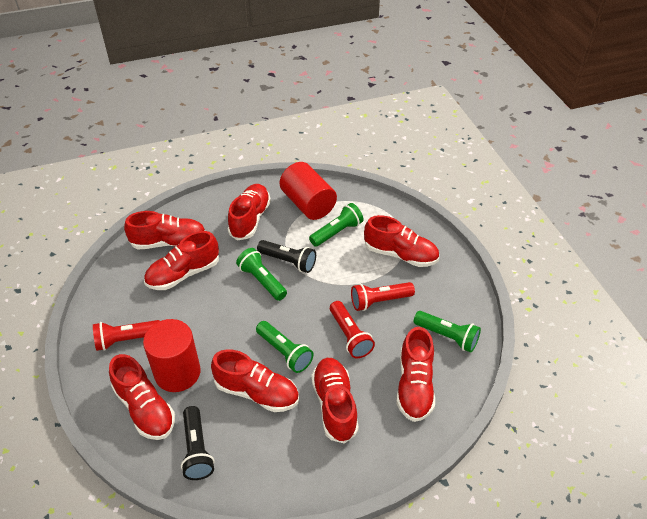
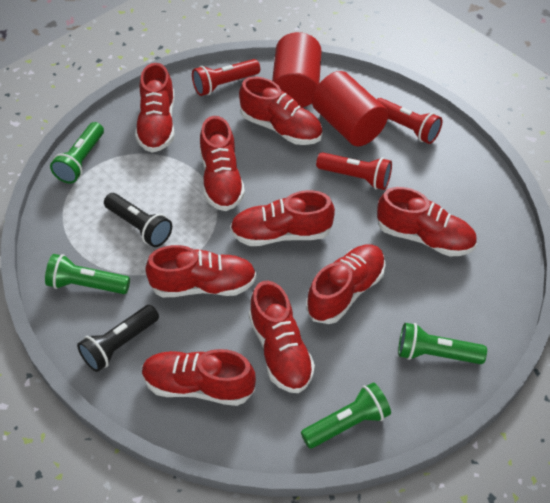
red shoe: [109,354,175,440] [124,211,205,249] [144,231,219,290] [211,349,299,412] [228,184,271,240] [311,358,358,444] [364,215,439,267] [396,327,435,422] = 8 -> [135,63,175,153] [142,349,256,406] [145,245,256,297] [200,116,245,211] [230,190,335,246] [239,77,323,145] [249,281,315,393] [306,244,386,324] [377,187,477,257] = 9

